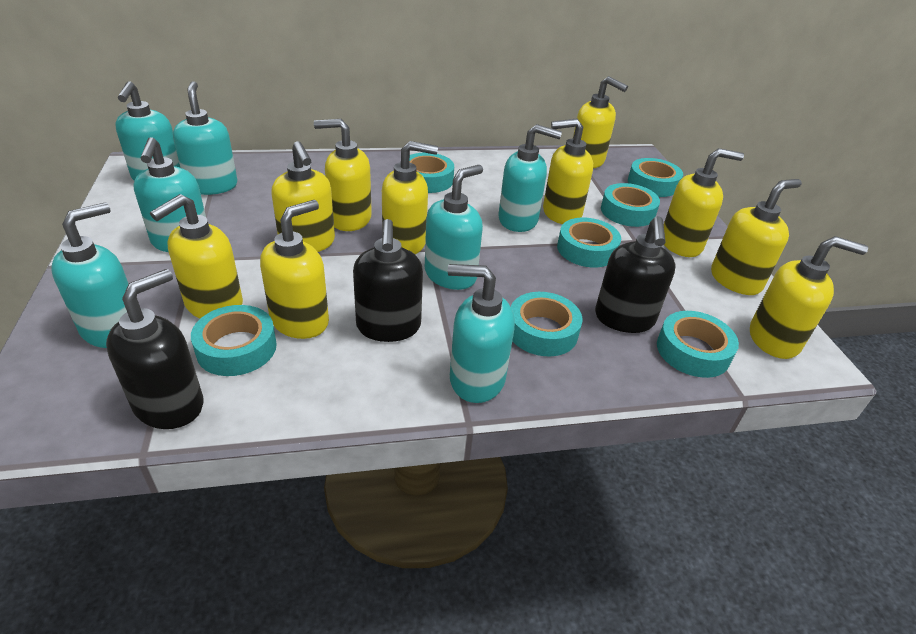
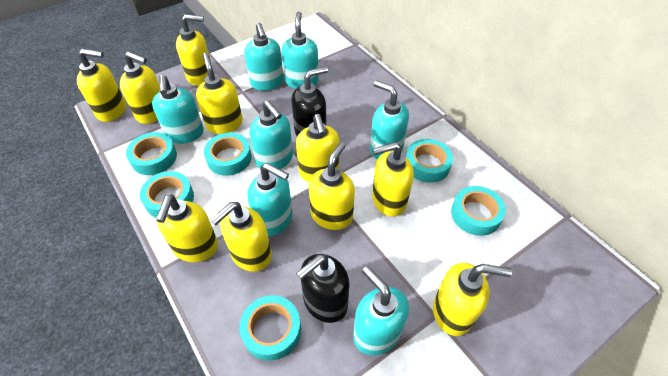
black soap dispenser: [106,269,204,429] [353,219,423,342] [595,216,675,333] = 3 -> [291,67,328,136] [296,254,349,323] = 2
turquoise tape: [191,305,277,376] [410,153,454,193] [511,292,582,356] [557,218,621,267] [601,183,660,227] [628,158,683,197] [657,311,739,378] = 7 -> [126,132,177,175] [140,171,194,218] [204,133,252,176] [240,295,301,361] [406,139,453,183] [451,186,506,236] = 6

